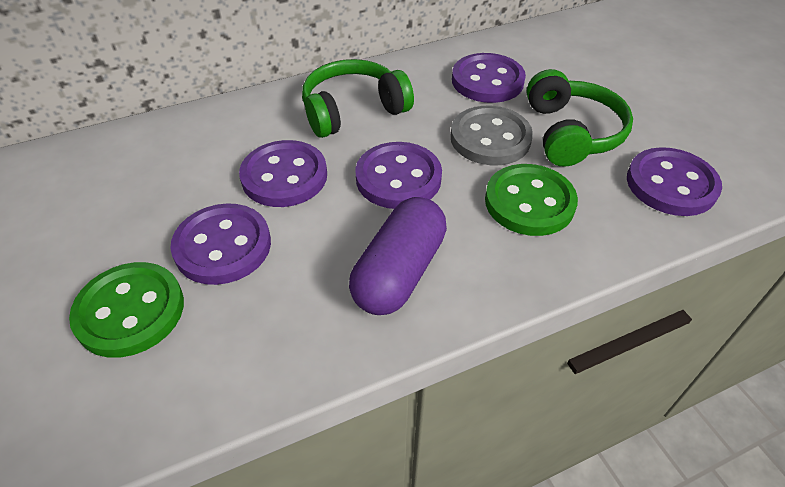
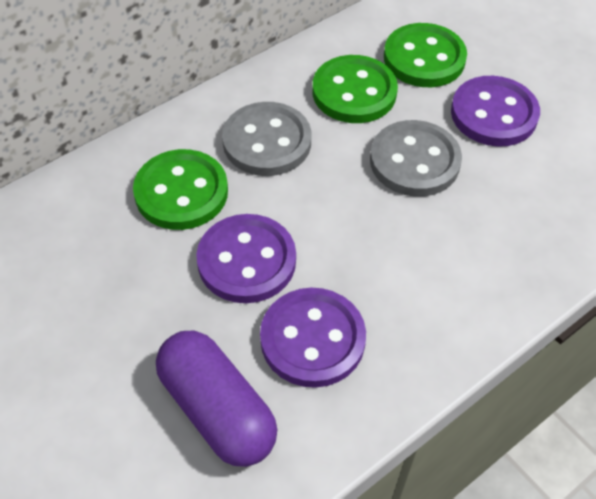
green button: [69,262,184,358] [485,164,578,236] = 2 -> [133,149,228,230] [313,55,398,123] [384,23,467,87] = 3
green headphones: [302,59,414,138] [527,69,633,167] = 2 -> none = 0
grey button: [451,106,533,165] = 1 -> [222,102,312,176] [370,120,462,197] = 2
purple button: [170,203,271,285] [239,140,327,207] [355,142,442,209] [452,53,526,103] [627,147,722,216] = 5 -> [196,214,296,303] [260,288,366,388] [451,76,540,147] = 3

